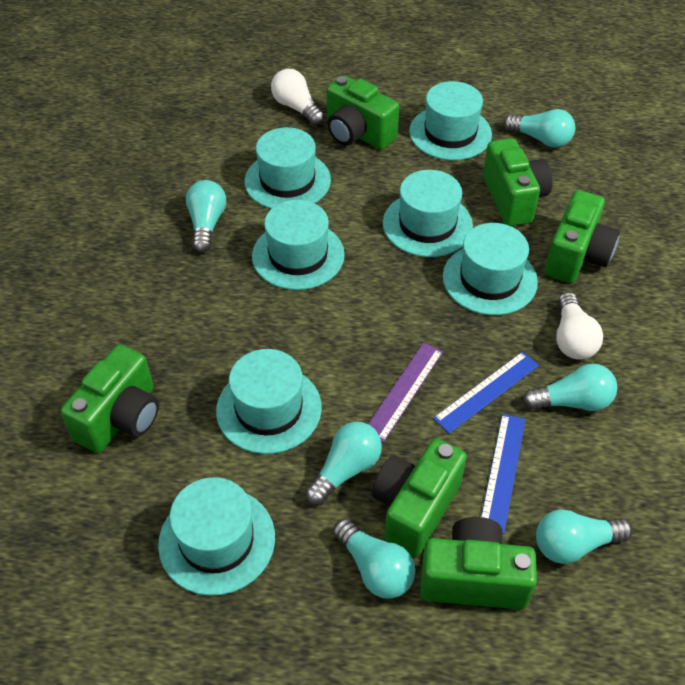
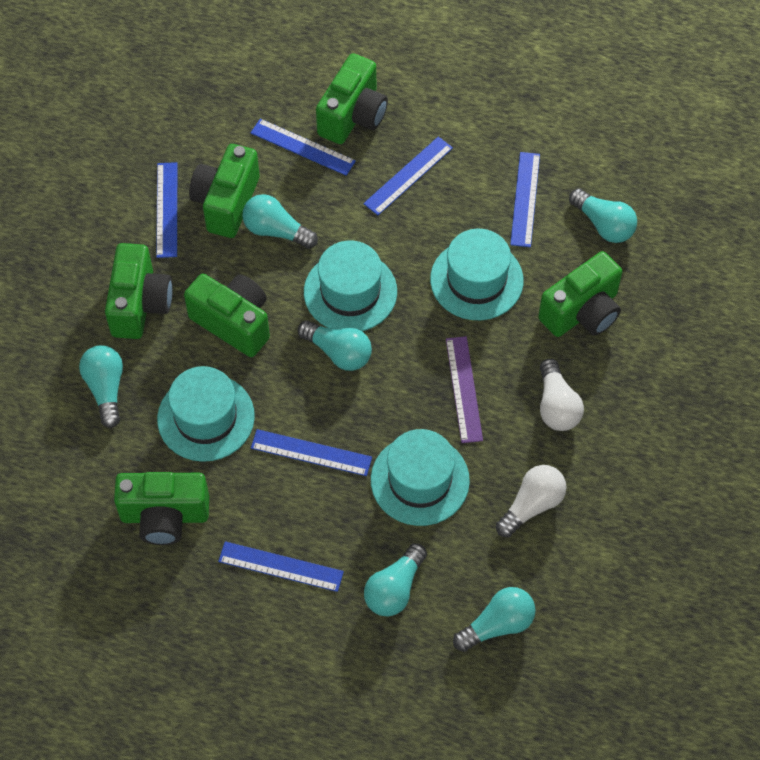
blue ruler: [433,352,539,434] [481,414,526,534] = 2 -> [156,162,177,258] [218,541,344,592] [251,119,356,176] [251,429,372,476] [363,137,453,215] [510,152,540,247] = 6
turquoise hat: [158,477,275,596] [216,349,322,454] [244,127,331,209] [252,200,345,290] [383,170,473,257] [409,81,492,160] [443,223,538,315] = 7 -> [157,366,255,462] [304,241,397,331] [371,429,470,526] [430,229,524,320] = 4

